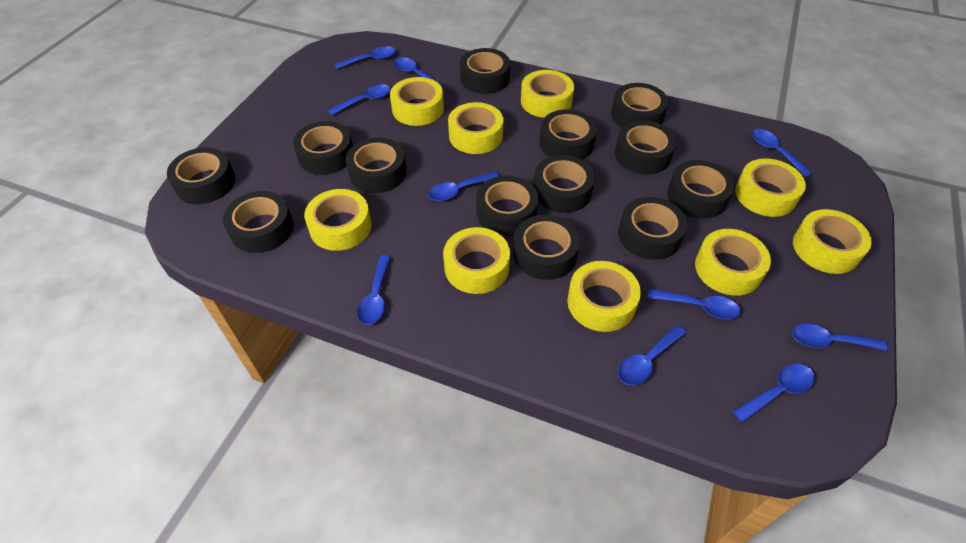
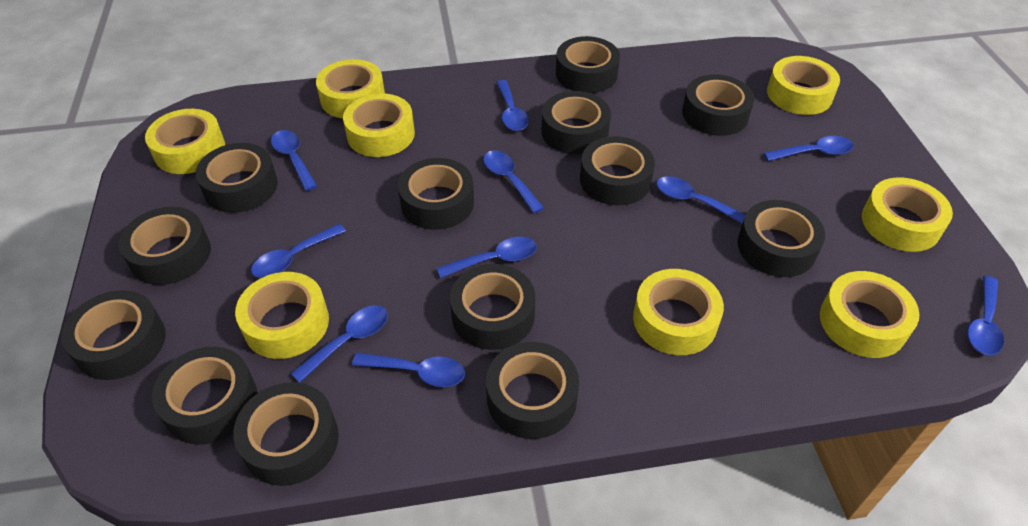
yellow tape: [304,189,372,251] [390,77,444,126] [443,227,510,294] [448,102,503,154] [521,70,574,118] [567,261,641,332] [695,229,771,296] [735,158,806,217] [793,209,872,274] = 9 -> [145,109,225,174] [235,272,329,359] [316,59,385,119] [343,93,415,157] [633,269,724,355] [767,56,840,115] [820,271,919,358] [862,177,953,252] = 8

